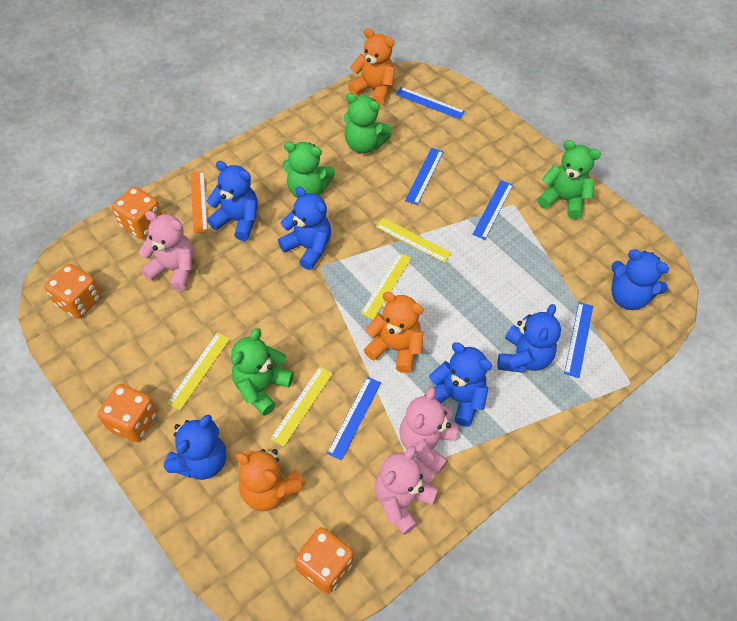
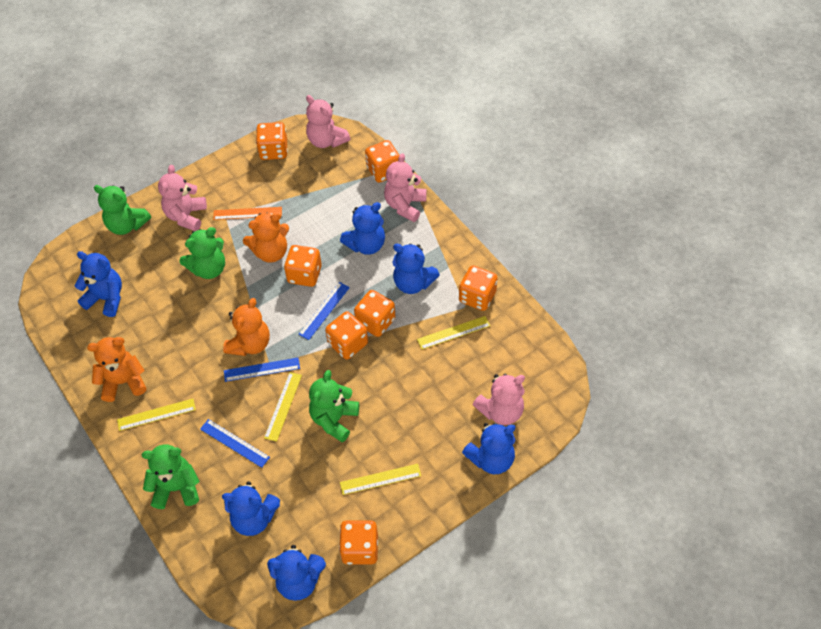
blue ruler: [327,377,381,461] [396,87,465,119] [405,148,443,205] [472,180,513,240] [564,302,593,378] = 5 -> [200,419,270,468] [224,358,300,382] [299,282,350,340] = 3
orange dice: [44,263,102,319] [98,384,157,442] [112,186,162,239] [295,527,353,594] = 4 -> [256,122,288,160] [284,245,322,287] [325,311,368,360] [339,520,378,565] [354,290,395,337] [365,140,399,183] [459,265,498,311] = 7
pink teddy bear: [139,211,193,291] [375,446,438,535] [399,387,457,474] = 3 -> [158,165,207,231] [306,95,350,148] [384,153,427,222] [473,374,525,425] = 4

